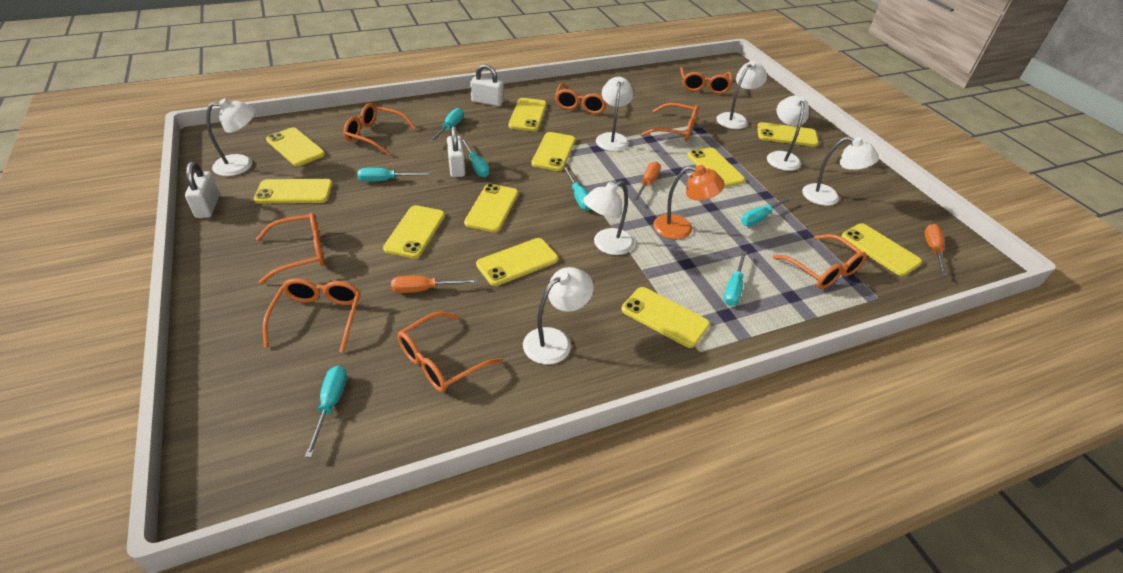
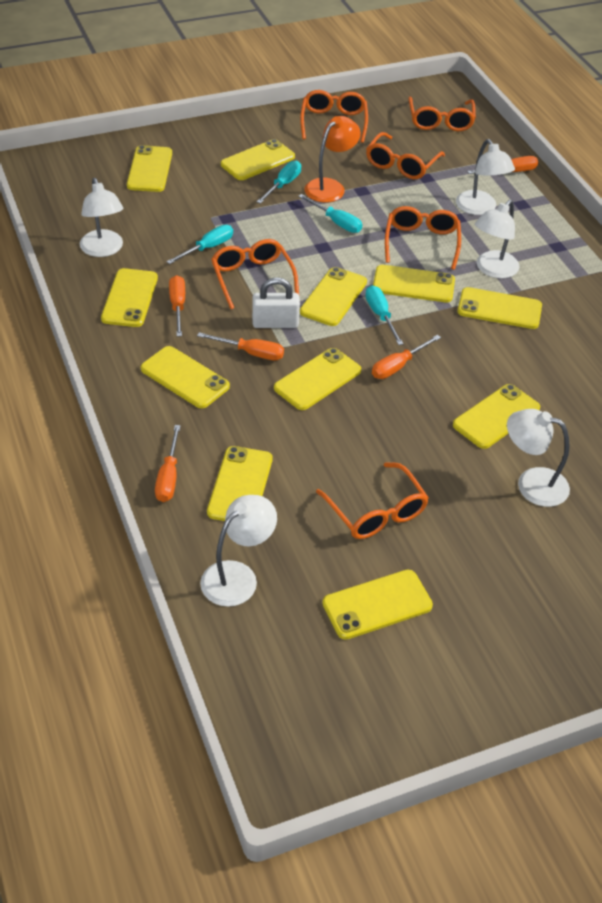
orange glasses: [256,213,325,284] [263,278,361,353] [343,103,416,155] [397,312,502,392] [555,83,607,114] [641,103,698,142] [680,67,732,94] [772,234,867,289] = 8 -> [211,239,299,309] [300,90,368,143] [316,462,429,539] [366,132,445,179] [385,206,461,270] [408,97,476,131] = 6
orange screwdriver: [391,276,478,293] [633,161,661,202] [924,224,947,276] = 3 -> [155,425,181,502] [169,275,185,336] [197,332,284,360] [372,335,441,379] [467,156,538,174] = 5
turquoise screwdriver: [305,366,347,457] [357,168,431,182] [429,108,464,142] [462,139,489,178] [563,166,590,211] [723,250,747,306] [741,196,793,226] = 7 -> [166,225,233,264] [257,161,301,204] [298,194,362,233] [365,285,403,345] = 4
white lamp: [206,98,255,176] [523,267,594,364] [583,181,634,255] [596,77,634,151] [716,60,767,129] [767,95,809,171] [802,137,879,206] = 7 -> [80,178,124,257] [200,495,277,607] [456,139,515,215] [475,200,520,278] [507,409,570,507] = 5
white padlock: [185,162,220,218] [447,126,465,177] [470,64,504,106] = 3 -> [252,277,300,328] = 1

